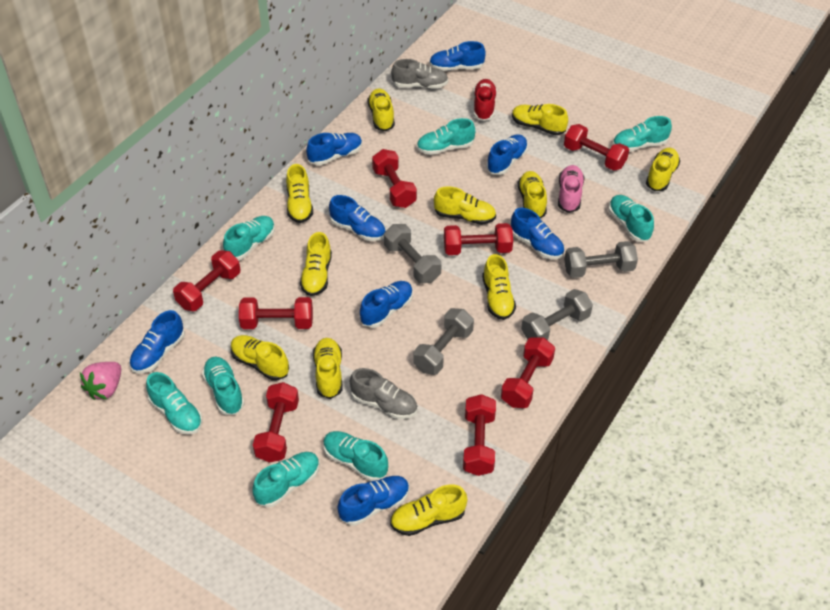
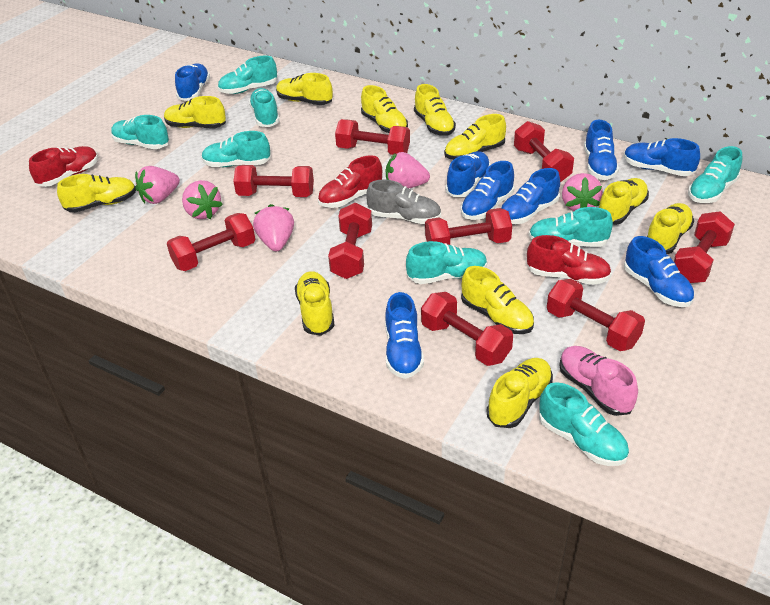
grey dumbbell: [384,224,442,283] [413,308,474,375] [521,289,593,340] [564,241,638,278] = 4 -> none = 0
grey shoe: [350,368,418,419] [391,59,448,89] = 2 -> [366,180,441,224] = 1
pink strawberry: [80,362,121,400] = 1 -> [135,166,180,204] [182,180,223,219] [253,204,294,251] [386,152,430,188] [562,173,603,211] = 5
red dumbbell: [173,250,240,311] [239,297,313,329] [253,382,299,463] [372,149,417,208] [444,223,513,255] [463,394,496,476] [501,337,555,408] [564,124,629,171] = 8 -> [167,213,255,271] [233,165,314,197] [328,203,372,279] [335,119,410,155] [421,292,513,366] [425,208,512,245] [514,121,574,182] [547,279,645,351] [674,211,735,283] = 9
red shoe: [473,79,497,121] = 1 -> [29,146,98,187] [318,155,382,208] [527,235,612,285] = 3

